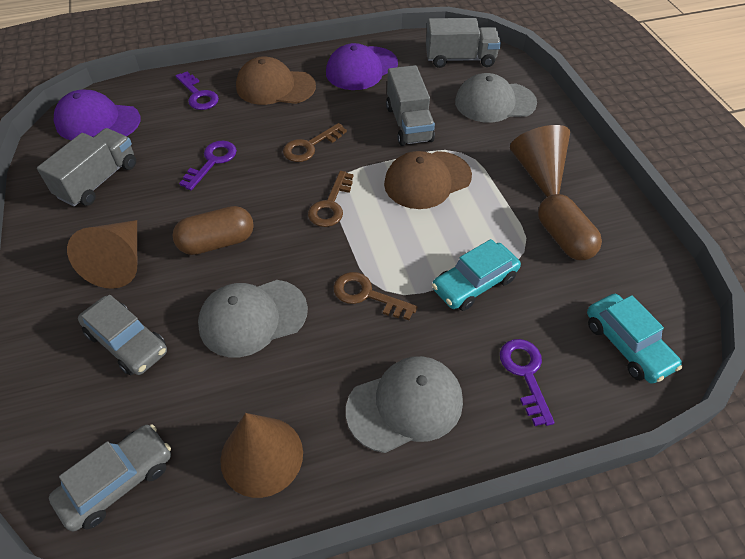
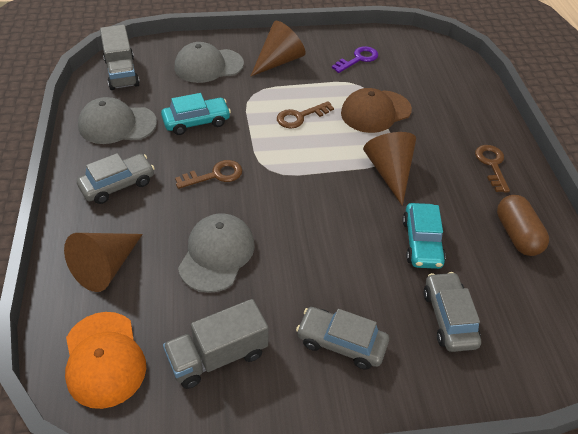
brown cap: [236,56,316,105] [384,151,472,209] = 2 -> [341,88,412,133] = 1
brown capsule: [172,206,254,255] [538,194,602,260] = 2 -> [497,195,549,256] = 1
grey car: [49,424,171,531] [78,295,167,376] = 2 -> [77,153,155,204] [296,307,389,370] [423,272,481,352] = 3
grey truck: [37,128,136,207] [386,65,435,146] [426,18,501,68] = 3 -> [100,25,140,90] [163,299,269,389] = 2
orange cap: none = 0 -> [65,312,146,409] = 1
purple cap: [54,90,140,140] [326,43,398,90] = 2 -> none = 0
purple key: [176,72,219,110] [179,141,237,190] [500,339,555,426] = 3 -> [332,46,378,73] = 1

